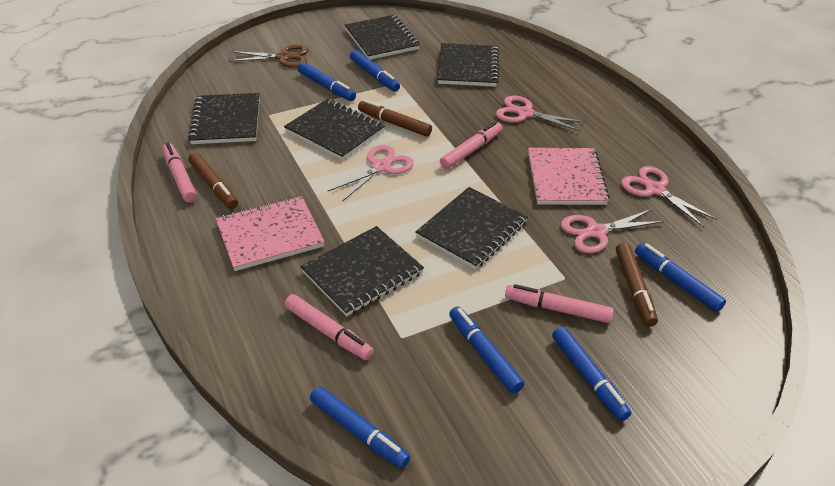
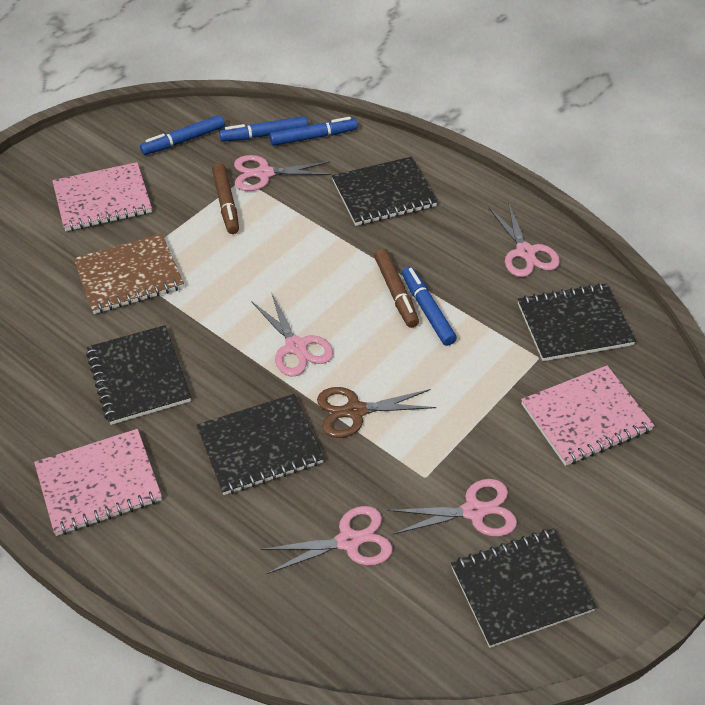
black notebook: [188,93,260,144] [284,99,385,160] [300,226,424,316] [345,15,420,60] [415,187,528,270] [437,43,499,87] = 6 -> [86,325,191,425] [197,394,324,495] [332,157,438,226] [451,529,597,648] [518,283,636,361] = 5
blue marker: [298,62,356,101] [310,386,410,468] [350,50,400,92] [449,307,524,394] [552,326,631,421] [635,243,726,312] = 6 -> [140,115,225,155] [219,116,308,142] [270,117,358,146] [402,267,457,346] = 4
brown marker: [188,152,238,209] [358,100,432,137] [616,243,658,327] = 3 -> [212,163,239,234] [374,248,419,328] = 2
brown notebook: none = 0 -> [73,233,184,314] = 1
pink marker: [162,143,197,202] [284,294,374,360] [440,121,503,169] [505,284,614,323] = 4 -> none = 0
pink notebook: [216,196,325,271] [528,148,610,205] = 2 -> [34,429,162,536] [52,162,152,231] [521,366,655,466] = 3
pink scissors: [327,145,414,202] [496,96,585,131] [561,209,664,253] [621,166,717,227] = 4 -> [234,155,332,191] [251,292,333,376] [261,506,393,574] [388,479,517,537] [488,202,560,277] = 5

